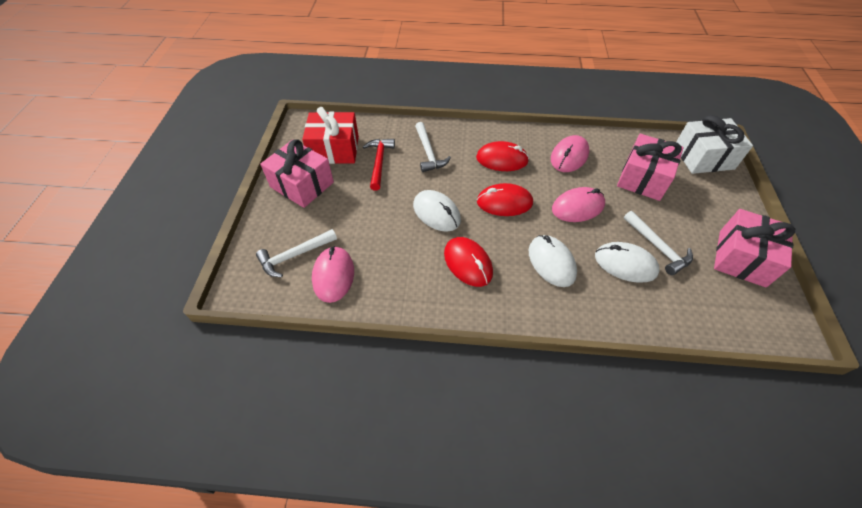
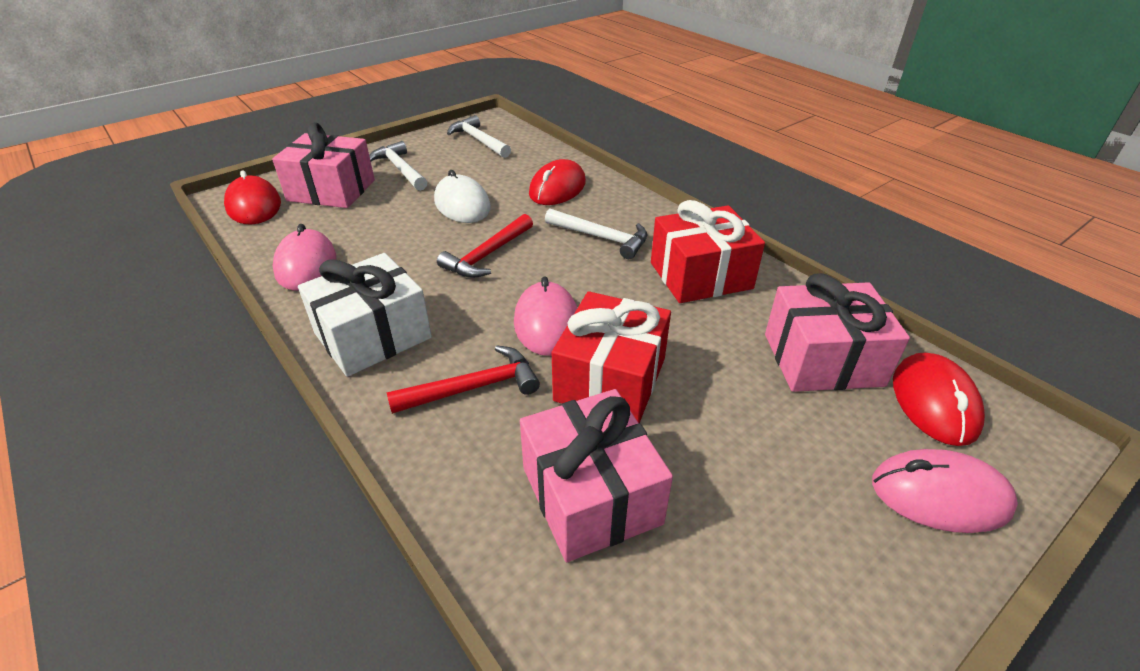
red gift: [302,107,359,164] = 1 -> [552,291,671,423] [651,200,765,303] = 2
red hammer: [363,139,395,191] = 1 -> [387,346,540,414] [437,214,533,278] = 2
white mouse: [413,190,461,232] [529,235,577,287] [595,242,660,283] = 3 -> [434,170,491,223] = 1

